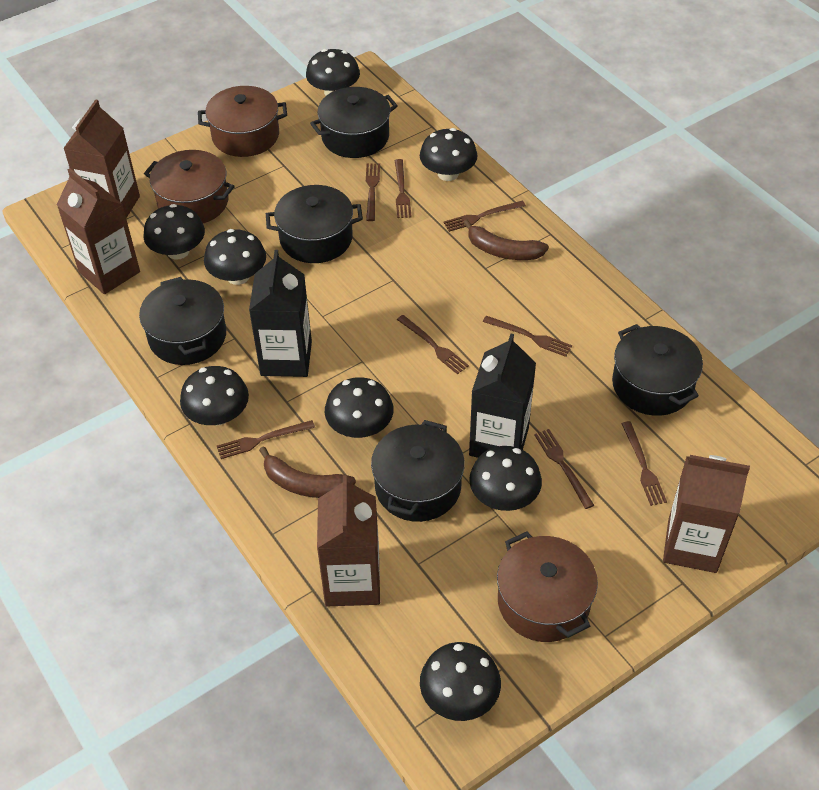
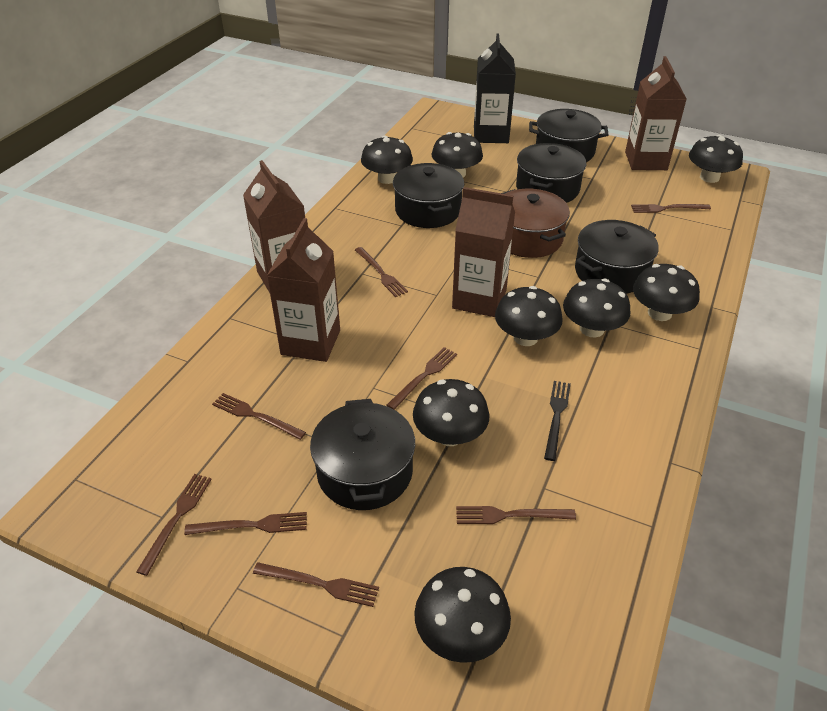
black carton: [249,250,312,377] [469,334,536,458] = 2 -> [474,34,516,143] = 1
black fork: none = 0 -> [544,381,571,461] = 1
brown banana: [259,446,356,498] [463,220,549,260] = 2 -> none = 0
brown pot: [144,150,234,223] [198,86,287,157] [497,532,598,642] = 3 -> [502,189,570,258] = 1

